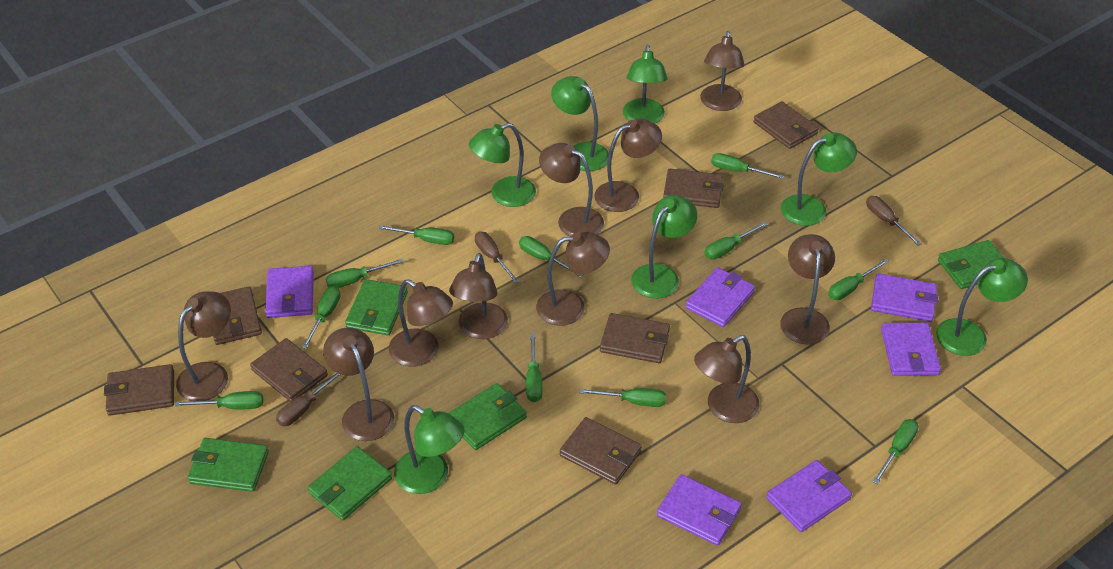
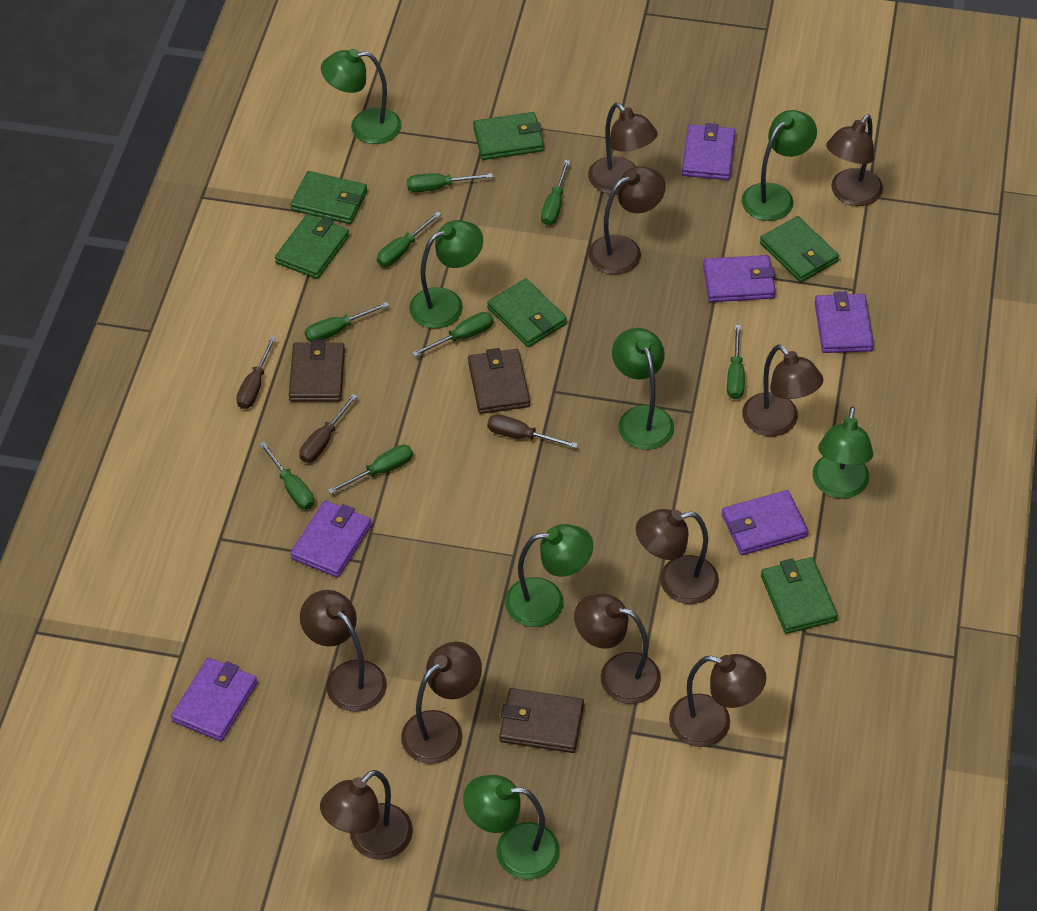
brown wallet: [104,364,174,416] [213,286,262,345] [250,338,328,402] [560,417,642,485] [600,313,670,363] [663,169,724,208] [753,101,819,149] = 7 -> [289,339,345,402] [468,348,530,414] [499,688,584,753] = 3
green screwdriver: [175,391,263,409] [302,286,341,349] [326,259,404,288] [378,225,454,245] [519,236,584,277] [526,334,542,402] [579,388,666,407] [704,222,768,259] [711,153,783,179] [828,259,889,300] [872,419,919,484] = 11 -> [259,441,314,510] [305,302,389,342] [328,445,413,494] [377,212,441,267] [407,173,493,192] [412,312,493,357] [541,160,570,226] [727,325,745,399] = 8
green wallet: [188,438,269,492] [308,446,392,521] [345,279,408,335] [448,383,527,450] [938,240,1004,289] = 5 -> [275,214,349,279] [290,171,367,224] [473,112,544,160] [487,278,567,347] [760,216,839,282] [761,557,838,634] = 6

